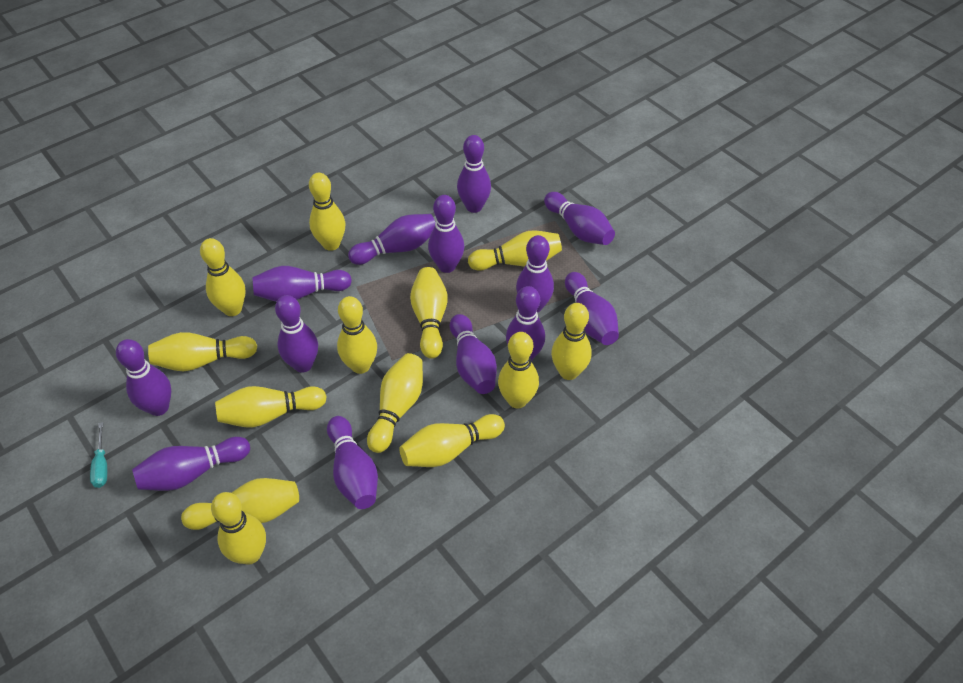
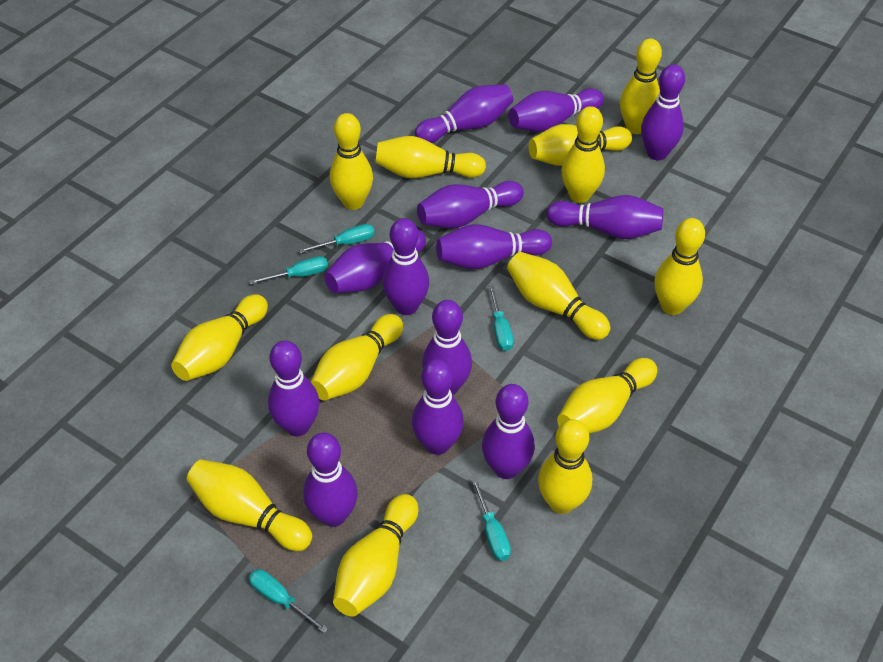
turquoise screwdriver: [90,422,107,488] = 1 -> [249,569,328,633] [250,256,328,284] [299,224,375,253] [471,478,511,561] [488,285,514,351] = 5

